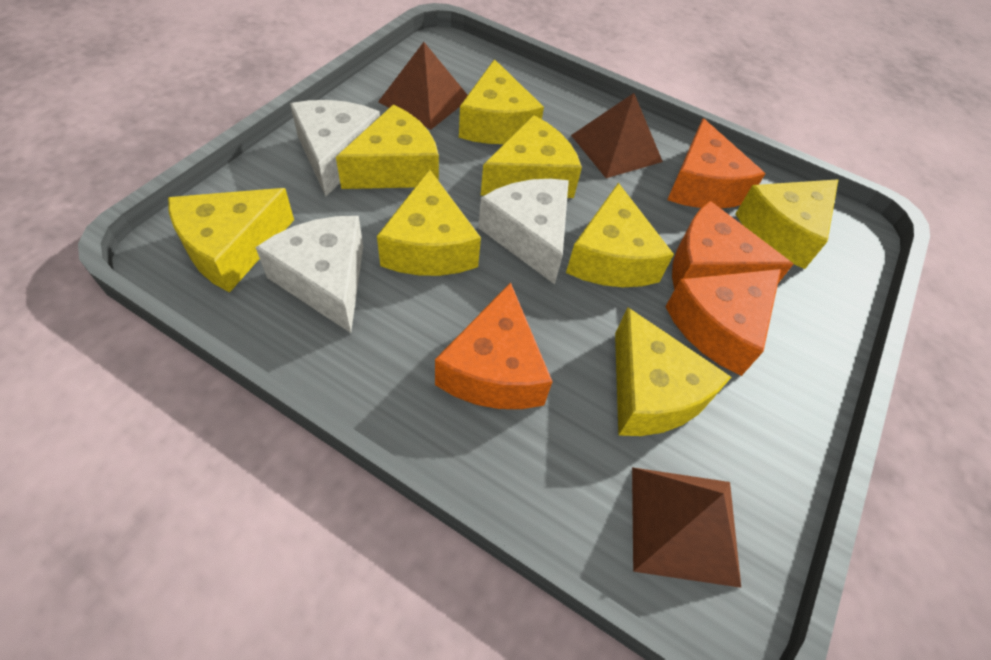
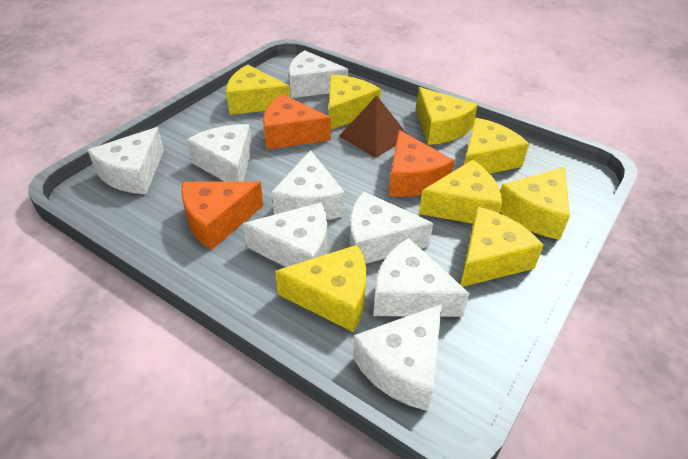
brown pyramid: [378,42,468,130] [571,93,663,178] [632,467,741,588] = 3 -> [339,95,407,158] = 1
orange cheese: [435,282,553,409] [665,269,781,376] [667,118,766,209] [672,201,793,290] = 4 -> [181,181,263,250] [263,94,331,150] [389,130,454,197] = 3
white cheese: [255,216,363,333] [290,100,380,196] [478,179,569,284] = 3 -> [88,127,164,194] [186,124,252,182] [243,202,327,267] [272,150,345,220] [289,50,348,98] [349,191,433,264] [353,304,442,411] [373,238,470,317] = 8

